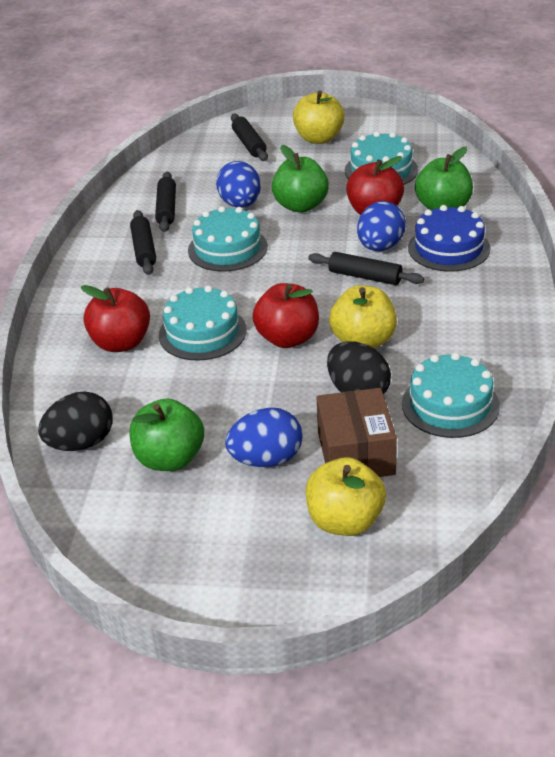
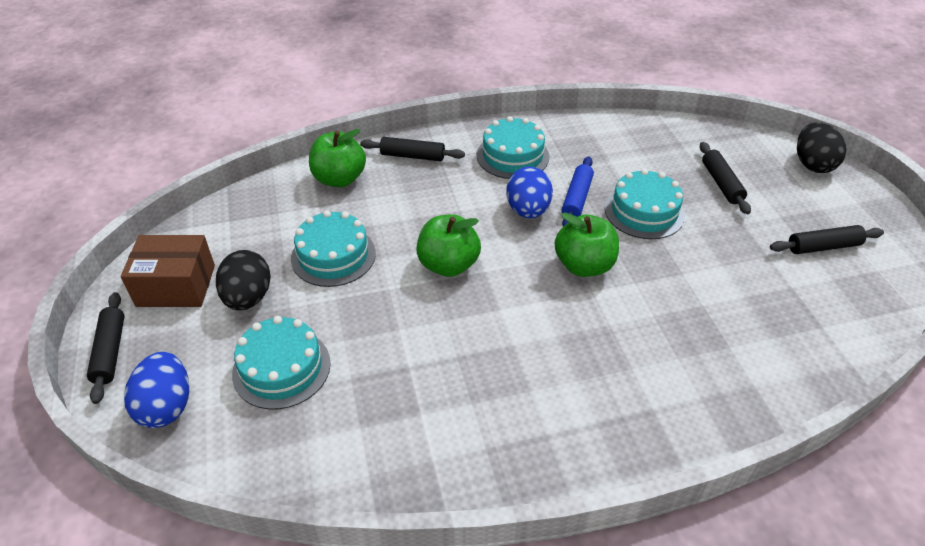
blue cake: [408,205,490,272] = 1 -> none = 0
blue egg: [216,161,261,208] [225,408,303,467] [357,201,406,251] = 3 -> [124,352,189,428] [506,166,553,218] = 2
blue rolling pin: none = 0 -> [562,156,594,227] = 1
red apple: [81,285,150,352] [252,283,319,348] [346,156,404,215] = 3 -> none = 0
yellow apple: [293,91,345,144] [306,457,386,536] [329,285,397,348] = 3 -> none = 0

